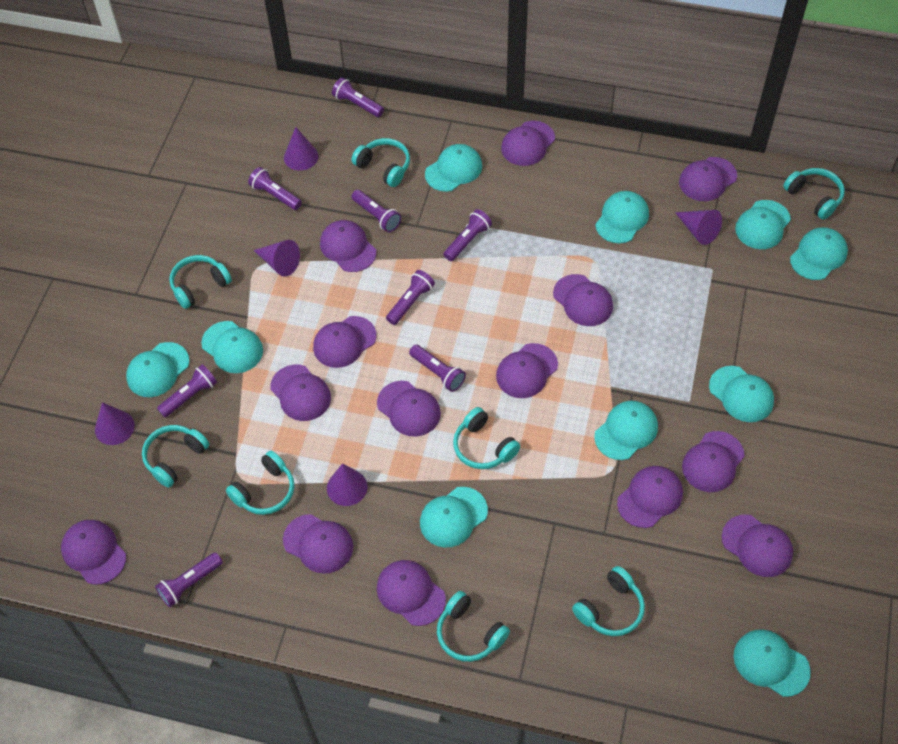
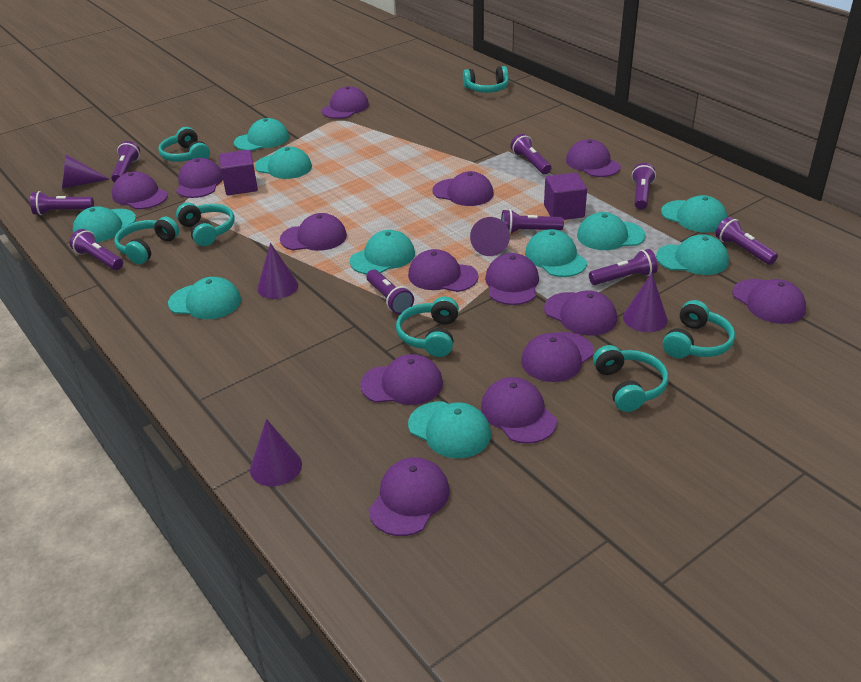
purple cube: none = 0 -> [219,150,258,195] [544,173,587,220] = 2
purple flashlight: [155,552,223,608] [157,364,217,417] [248,167,302,210] [332,77,384,117] [351,190,401,232] [386,270,435,325] [409,345,466,392] [443,209,492,261] = 8 -> [30,191,94,215] [70,229,123,270] [111,141,140,183] [366,269,414,314] [501,209,564,234] [511,134,551,174] [589,249,658,285] [632,163,656,210] [715,217,778,265] = 9
turquoise headphones: [142,425,209,488] [169,255,232,309] [226,451,294,515] [352,138,410,187] [437,591,510,662] [453,407,520,469] [572,566,645,636] [783,168,845,220] = 8 -> [114,217,179,264] [158,127,210,162] [176,203,234,246] [396,297,459,357] [463,66,509,93] [593,345,668,412] [663,300,735,358] = 7

